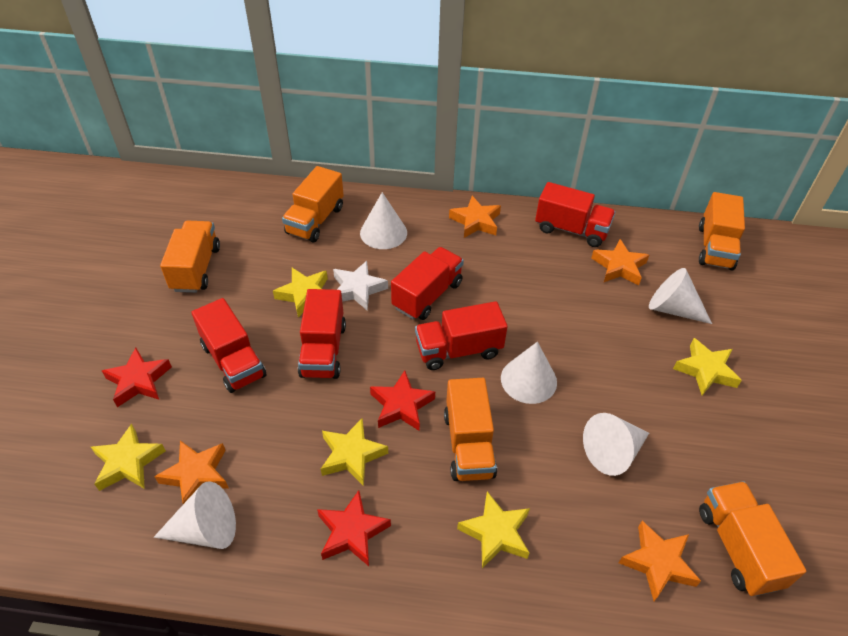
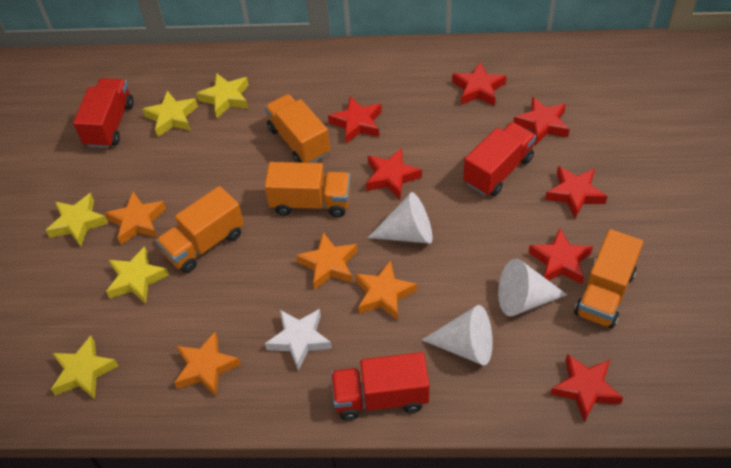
orange truck: [160,221,220,293] [282,166,344,242] [444,378,497,481] [699,192,745,271] [699,481,806,597] = 5 -> [156,186,244,273] [265,94,330,163] [265,162,350,217] [574,229,643,328] = 4
red star: [102,347,172,407] [317,490,391,566] [370,370,435,431] = 3 -> [328,96,382,144] [366,148,422,199] [452,62,506,106] [513,97,570,145] [528,228,593,284] [545,166,608,219] [550,354,623,422] = 7
red truck: [191,298,267,393] [298,289,346,379] [391,247,464,320] [415,301,508,370] [535,182,616,247] = 5 -> [73,78,134,148] [331,352,430,420] [463,122,536,196] = 3
white cone: [154,481,236,549] [360,192,407,249] [501,342,557,404] [583,413,649,476] [649,268,712,324] = 5 -> [368,192,433,244] [422,305,493,365] [498,259,567,317] = 3

